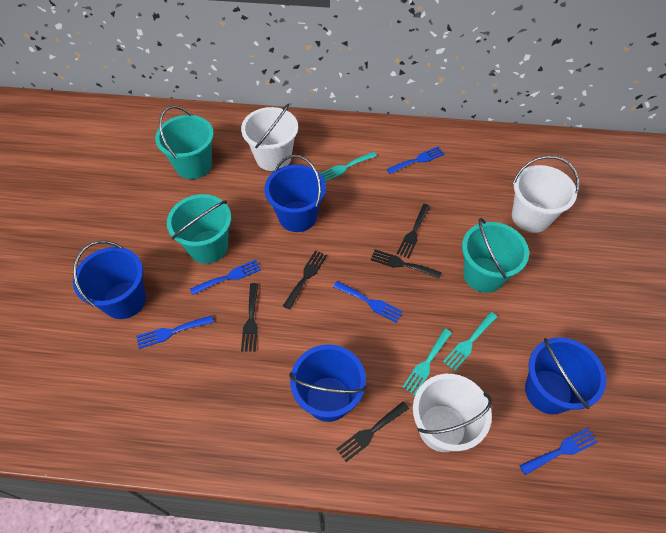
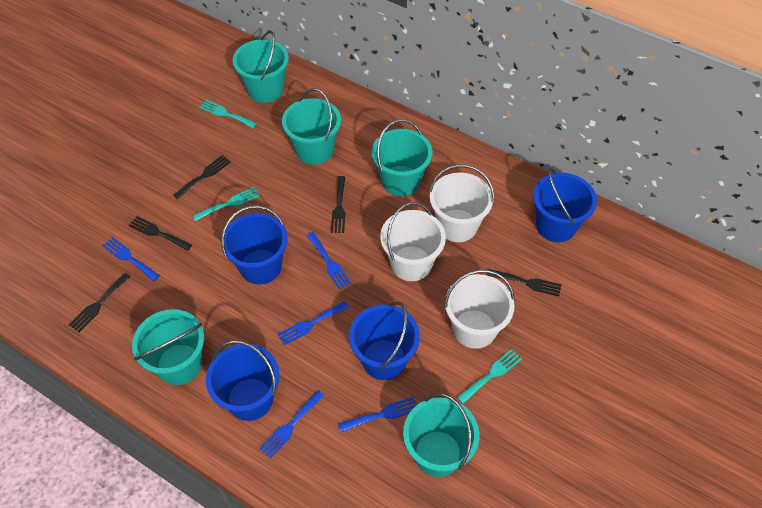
turquoise bucket: [155,106,214,179] [167,194,231,264] [462,218,529,293] = 3 -> [132,309,204,385] [233,31,289,103] [282,89,341,165] [372,119,432,196] [403,393,479,477] = 5

